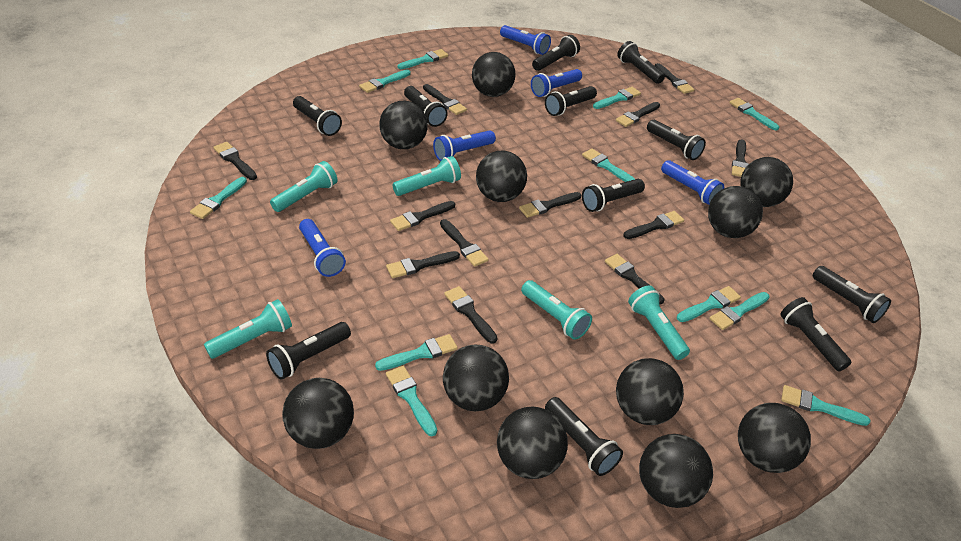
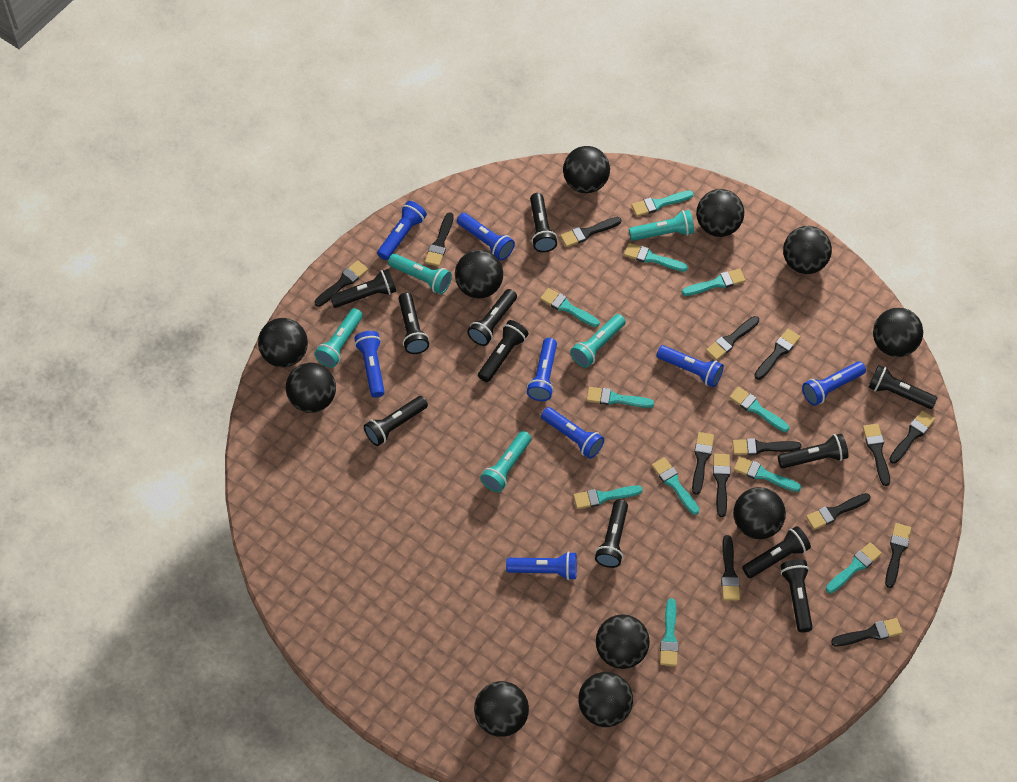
black brush: [213,142,257,180] [386,251,460,278] [390,201,455,231] [423,84,467,115] [440,219,489,267] [444,286,498,344] [519,192,581,218] [605,254,664,305] [616,102,660,127] [623,211,684,239] [655,63,695,94] [732,139,749,177] = 12 -> [315,260,368,307] [425,212,454,266] [560,217,621,247] [692,432,714,495] [706,316,759,360] [713,454,730,517] [721,535,740,600] [732,438,801,455] [754,329,800,380] [806,493,871,530] [831,618,903,646] [863,424,890,486] [885,523,911,588] [889,410,935,464] = 14
blue flashlight: [299,219,346,277] [433,130,496,161] [500,25,551,55] [531,69,582,97] [661,160,724,205] = 5 -> [354,331,385,398] [377,201,427,260] [457,213,515,260] [506,551,577,580] [527,338,557,401] [541,407,604,459] [657,345,724,387] [802,361,866,406] = 8

